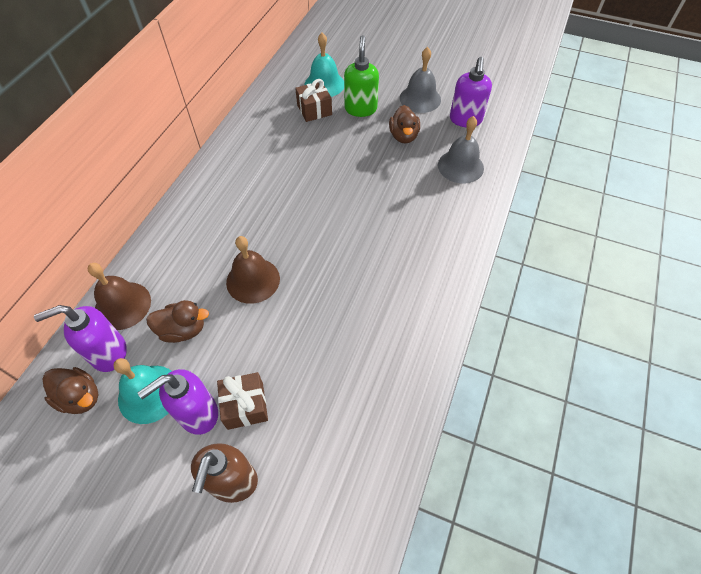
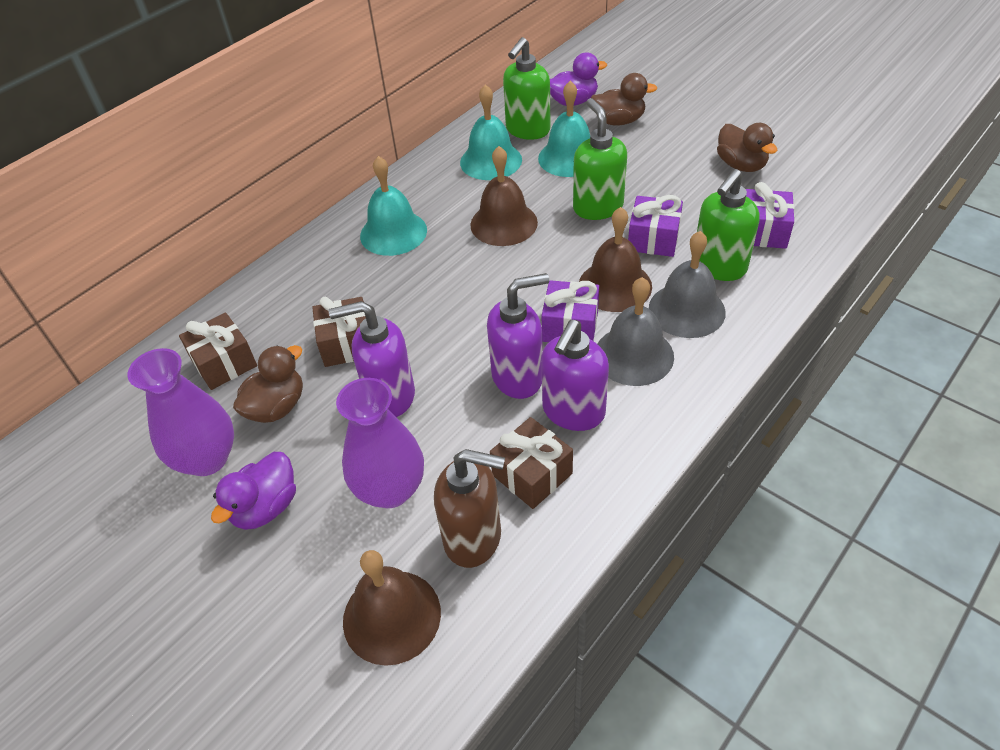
brown bell: [88,263,151,330] [226,236,280,304] = 2 -> [343,550,441,666] [470,146,538,246] [579,207,652,312] = 3
brown gift: [217,372,268,430] [295,79,332,122] = 2 -> [179,313,257,390] [312,297,366,367] [490,417,573,509] = 3
green soap dispenser: [344,35,379,117] = 1 -> [503,37,551,140] [573,98,627,220] [697,169,759,281] = 3
purple duck: none = 0 -> [211,452,296,530] [550,52,607,106] = 2
purple gift: none = 0 -> [542,280,599,342] [628,195,683,257] [746,182,794,249] = 3
purple vase: none = 0 -> [127,348,234,476] [336,378,424,508] = 2
turquoise bell: [113,358,172,424] [305,33,344,97] = 2 -> [360,156,427,256] [460,85,522,180] [538,81,590,177] = 3

